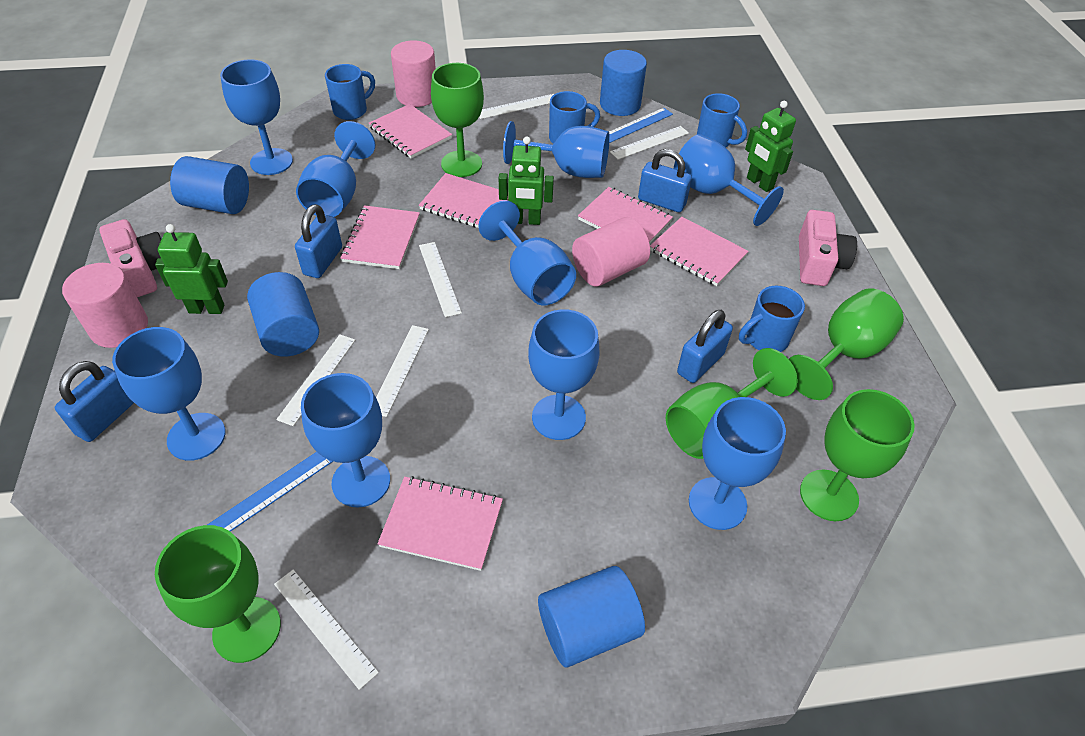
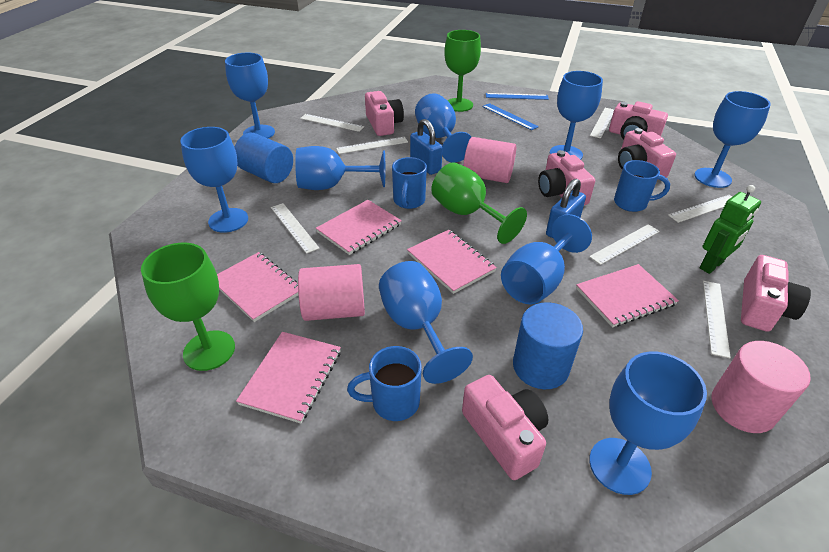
blue cylinder: [170,156,249,214] [247,272,319,356] [538,566,645,668] [600,50,647,116] = 4 -> [235,133,293,183] [513,302,583,389] = 2
blue mug: [325,64,375,120] [549,91,600,144] [697,93,747,147] [739,286,805,352] = 4 -> [347,346,422,421] [392,157,427,209] [614,160,670,212] = 3
blue padlock: [54,361,134,442] [295,204,342,278] [638,149,692,212] [677,310,733,383] = 4 -> [410,119,443,175] [546,179,586,239] = 2
green goblet: [155,525,281,663] [431,63,484,177] [666,348,798,459] [789,289,904,400] [800,389,915,521] = 5 -> [141,242,235,371] [431,162,527,244] [444,30,481,112] = 3
green robot: [155,224,228,314] [499,136,554,225] [745,101,796,192] = 3 -> [700,185,761,274] = 1
pink camera: [99,219,162,297] [799,210,857,286] = 2 -> [365,91,404,136] [462,375,548,480] [538,150,595,205] [609,101,668,140] [618,128,676,178] [741,255,811,332] = 6
pink notebook: [340,205,420,269] [369,104,452,159] [377,476,503,571] [419,173,508,228] [578,187,673,244] [650,217,749,286] = 6 -> [217,252,298,322] [236,332,341,423] [316,200,402,255] [407,230,497,294] [576,264,679,327] = 5
white ruler: [274,570,379,690] [276,334,355,426] [376,325,429,417] [419,242,462,317] [479,94,554,119] [610,126,689,160] = 6 -> [271,203,320,254] [300,114,364,132] [336,137,408,154] [589,224,660,265] [590,108,614,139] [668,195,732,223] [703,281,731,358] = 7

